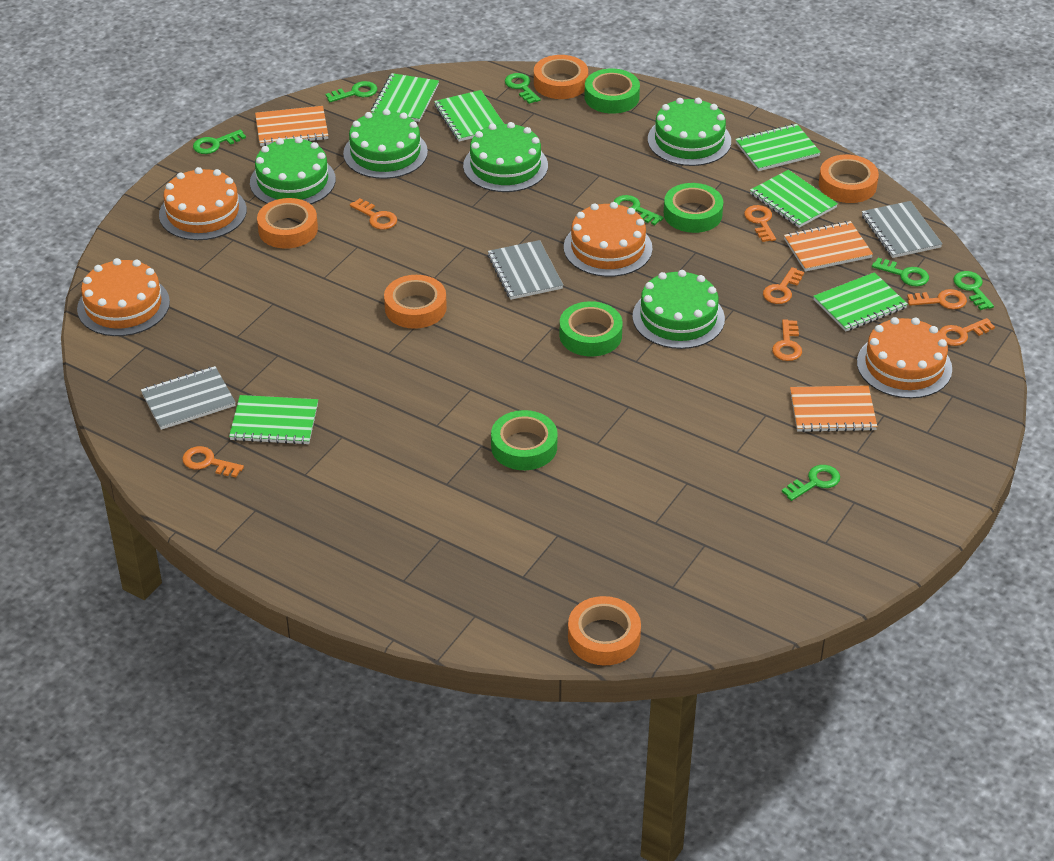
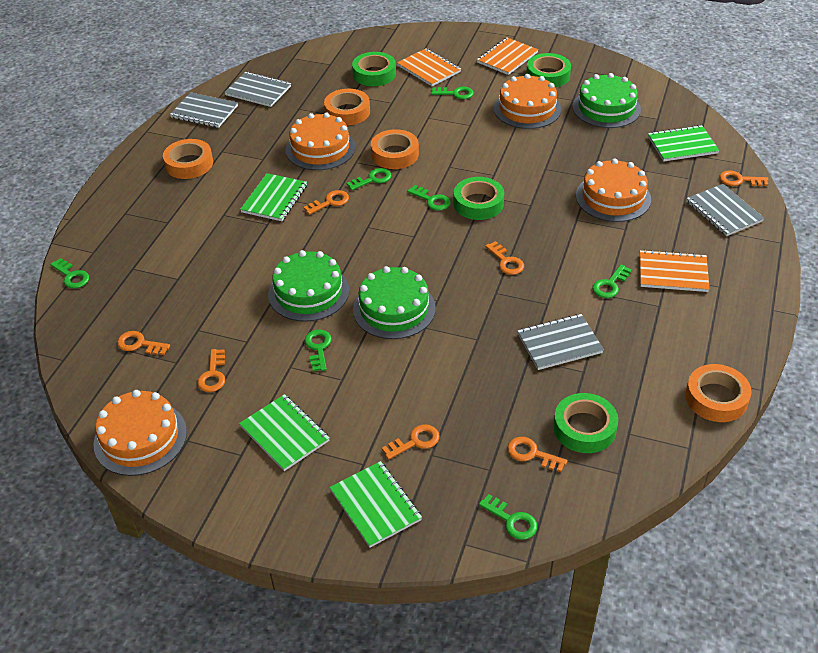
green cake: [250,137,336,204] [343,109,428,179] [463,122,548,192] [632,270,725,349] [648,98,731,166] = 5 -> [268,250,349,322] [353,266,436,339] [573,73,641,128] = 3
green notebook: [229,395,318,445] [371,73,439,122] [434,90,504,142] [735,124,821,171] [750,170,838,228] [813,272,908,332] = 6 -> [239,394,330,471] [240,173,307,221] [329,461,422,548] [648,125,719,162] = 4
grey notebook: [141,366,236,430] [488,240,563,300] [862,201,942,258] = 3 -> [170,92,238,128] [224,72,291,107] [517,314,604,370] [686,184,764,236] = 4
orange tape: [257,198,318,249] [384,275,447,329] [534,55,588,99] [568,596,641,665] [819,154,879,203] = 5 -> [163,139,213,179] [324,89,370,125] [371,129,419,169] [685,364,751,422] = 4

